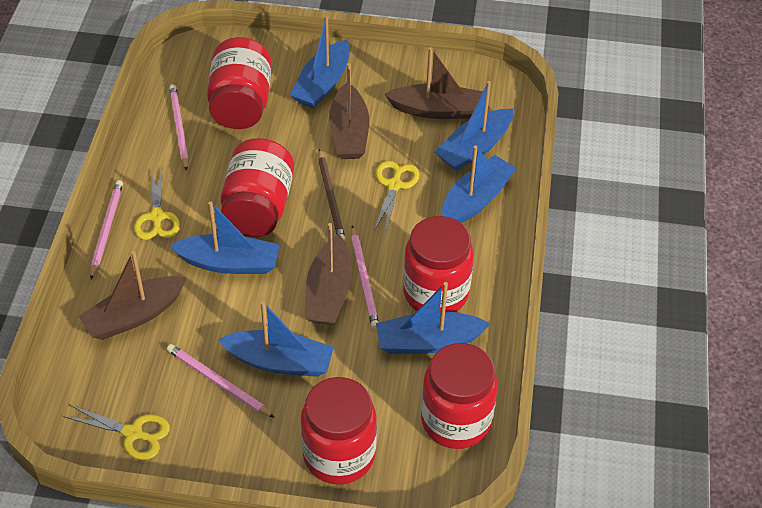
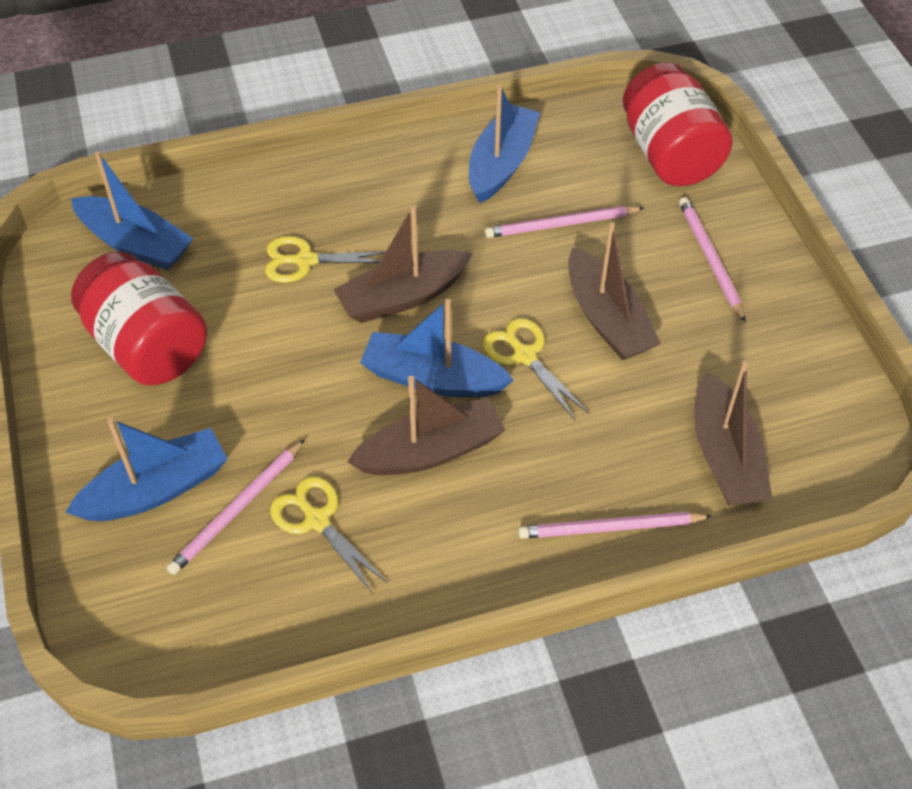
blue boat: [169,201,280,274] [218,301,334,377] [290,15,350,109] [376,282,490,354] [435,81,513,171] [441,145,517,223] = 6 -> [65,418,228,521] [71,151,193,270] [360,299,514,397] [469,85,540,203] = 4
brown pencil: [318,149,346,241] = 1 -> none = 0
red jar: [207,37,272,129] [221,138,294,237] [301,377,377,485] [403,216,474,312] [421,343,498,449] = 5 -> [71,251,207,386] [623,63,732,186] = 2

